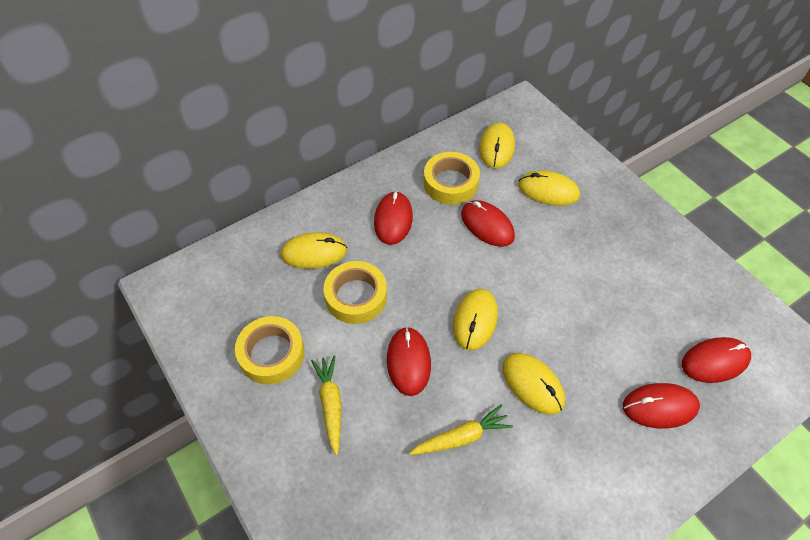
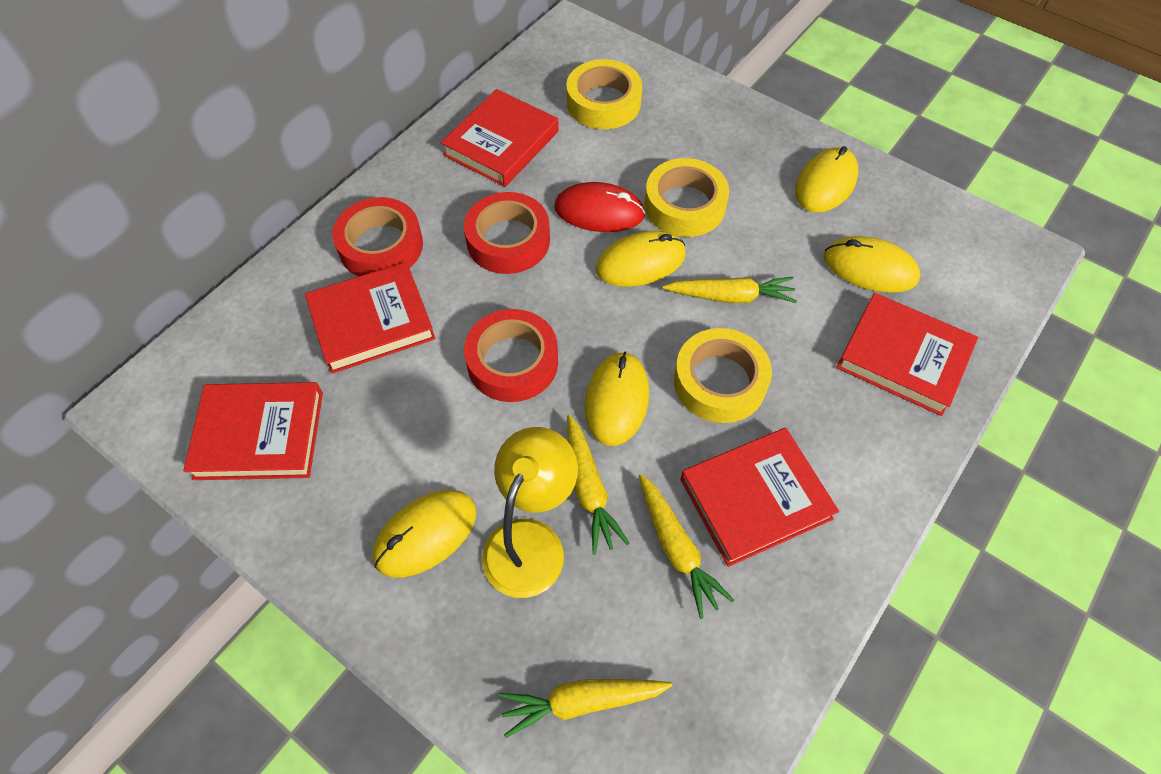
red book: none = 0 -> [183,382,323,480] [305,262,435,374] [441,89,559,187] [680,428,839,567] [836,293,978,416] = 5
red mouse: [374,191,413,245] [387,327,431,396] [461,200,515,247] [623,383,700,429] [682,337,751,383] = 5 -> [554,182,645,232] = 1
red tape: none = 0 -> [332,197,423,276] [464,192,550,274] [464,309,558,402] = 3
yellow carrot: [311,355,342,455] [409,405,513,455] = 2 -> [499,679,672,738] [567,415,630,555] [639,474,734,619] [663,277,797,303] = 4
yellow lamp: none = 0 -> [482,427,578,598] = 1

